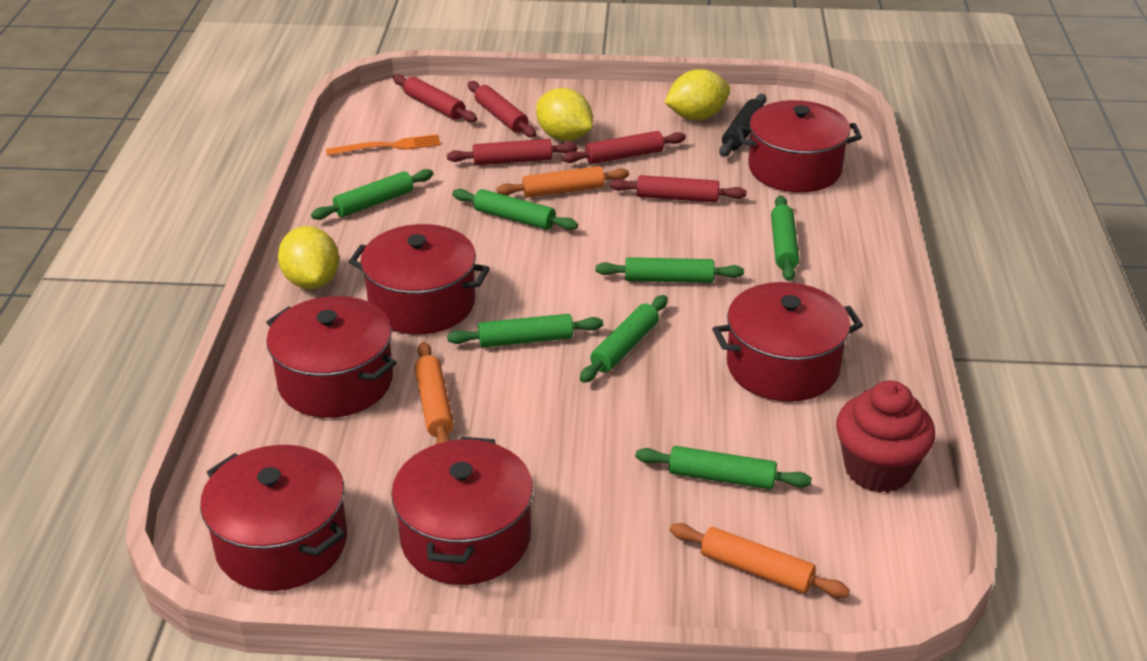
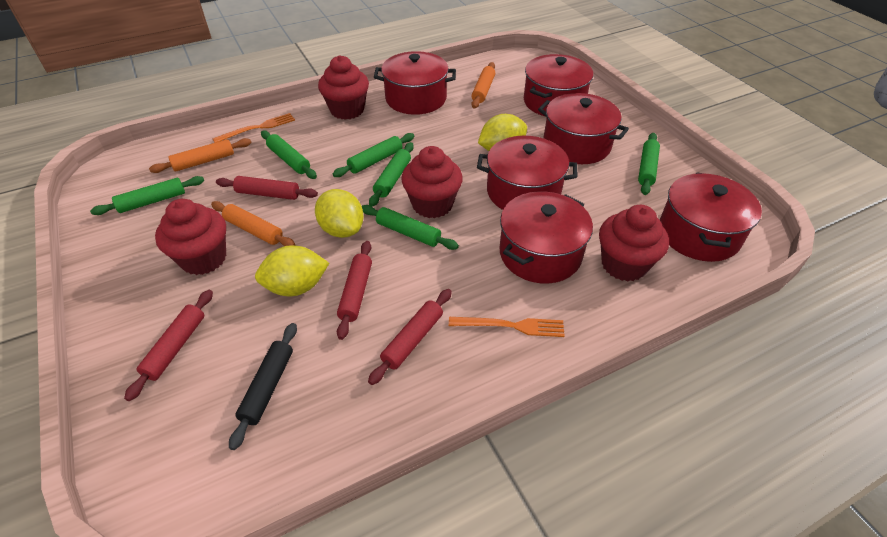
green rolling pin: [311,169,433,220] [447,314,603,347] [452,189,578,230] [580,295,668,383] [596,257,744,283] [635,446,812,490] [771,195,799,281] = 7 -> [90,176,204,215] [261,130,317,179] [333,133,414,177] [362,205,459,250] [369,142,414,207] [638,133,660,195] = 6
orange fork: [326,134,441,156] = 1 -> [212,113,295,143] [449,317,565,337] = 2
red cupcake: [836,381,935,493] = 1 -> [155,199,226,275] [318,55,369,120] [401,146,463,218] [599,205,669,282] = 4
red rolling pin: [393,74,477,122] [447,139,578,165] [468,81,536,137] [562,131,686,164] [610,175,747,203] = 5 -> [124,290,213,401] [216,176,318,200] [337,241,372,340] [368,289,452,385] = 4

